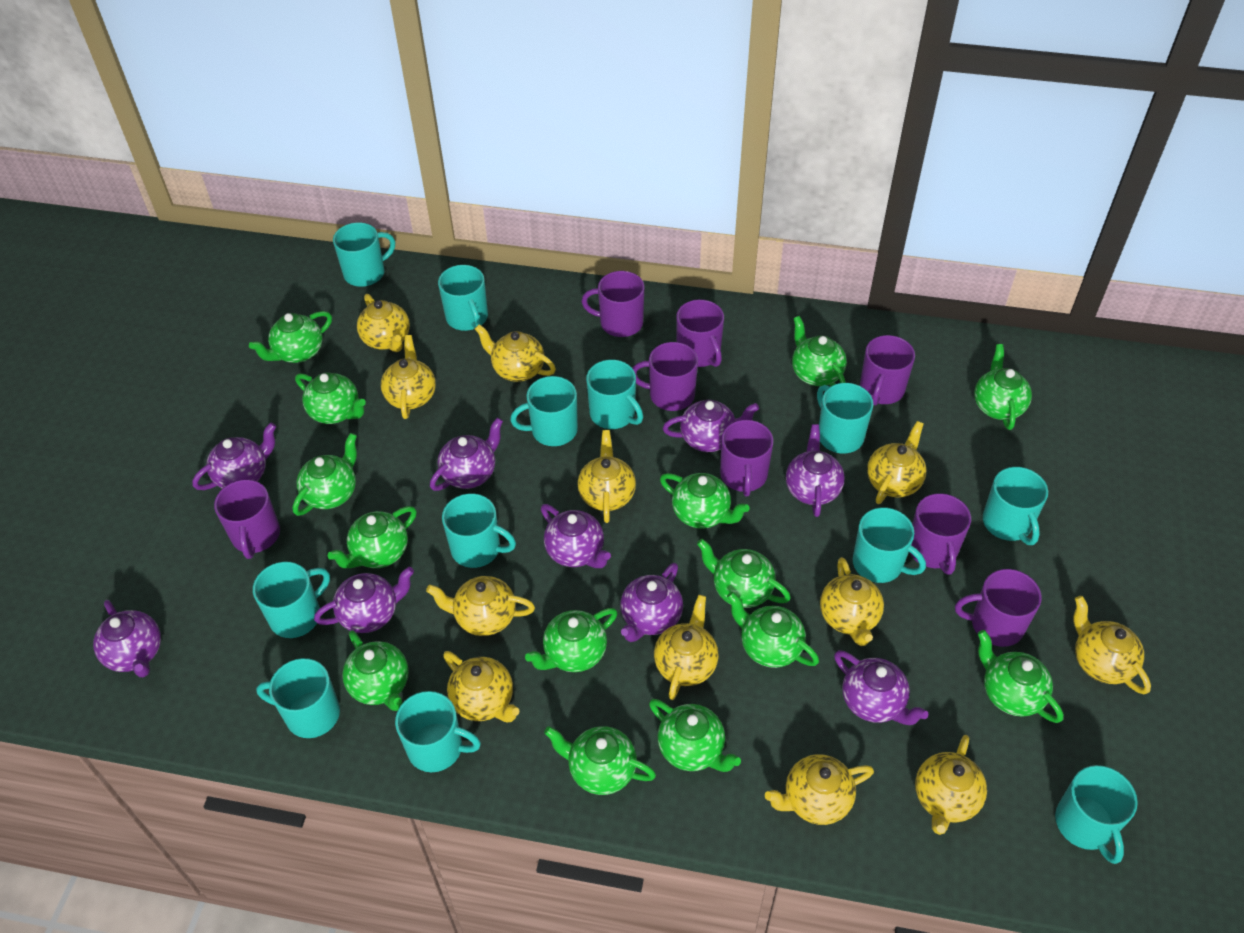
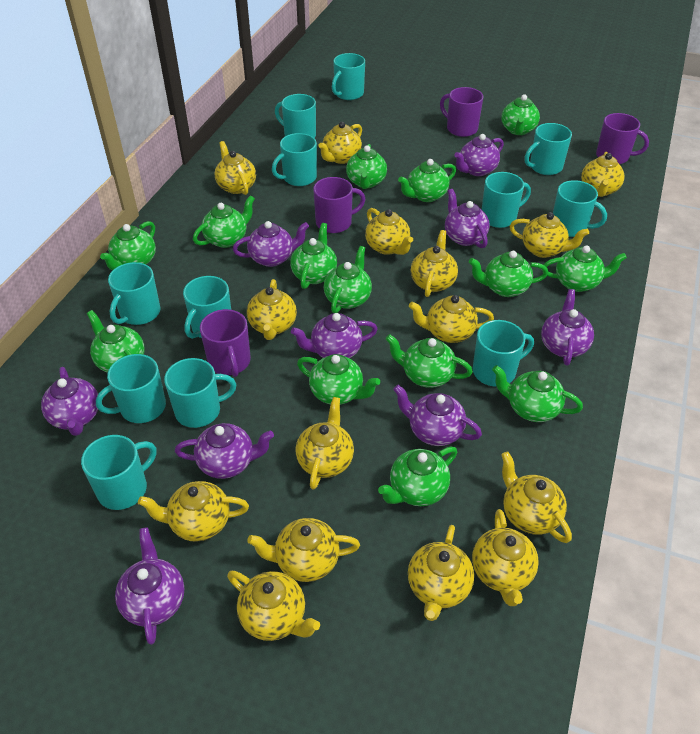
purple mug: [214,479,280,559] [581,271,644,337] [632,342,698,411] [676,300,724,367] [720,420,773,496] [860,335,915,406] [910,493,971,575] [955,569,1042,647] = 8 -> [200,309,251,377] [313,177,365,233] [440,87,483,137] [596,113,649,164] = 4
yellow teapot: [357,294,410,352] [381,335,436,419] [426,576,535,636] [443,651,520,722] [475,324,556,382] [578,430,636,523] [654,595,719,700] [765,754,874,825] [820,557,884,646] [867,421,926,504] [915,735,987,835] [1073,596,1151,694] = 12 -> [138,481,249,542] [215,141,256,195] [227,571,320,641] [247,279,297,340] [247,518,360,582] [295,397,354,490] [318,122,362,164] [365,208,413,255] [408,525,474,621] [409,295,494,343] [411,230,458,297] [472,509,539,606] [501,451,572,543] [510,212,589,258] [581,152,625,197] = 15

